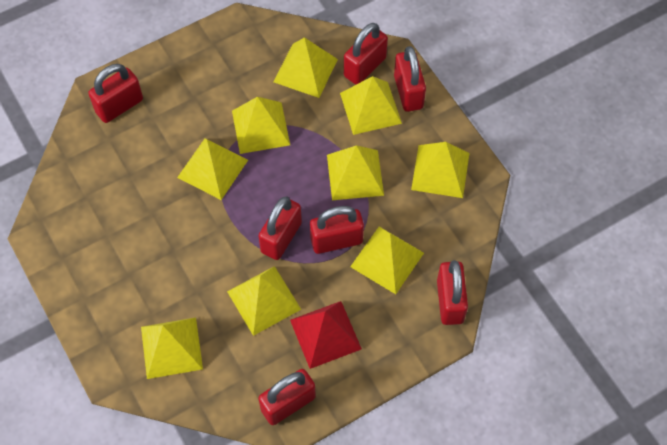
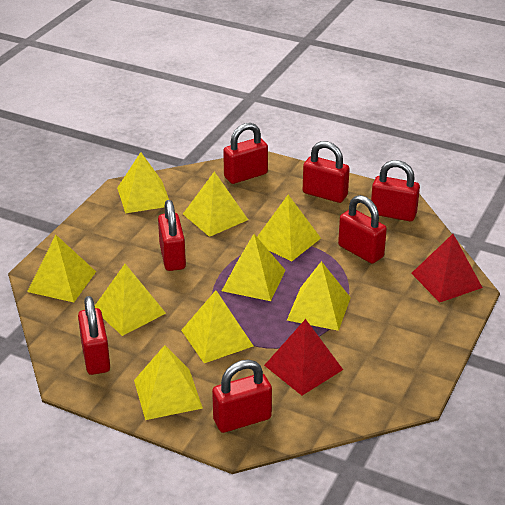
red pyramid: [290,301,362,369] = 1 -> [264,319,343,395] [411,234,483,303] = 2

